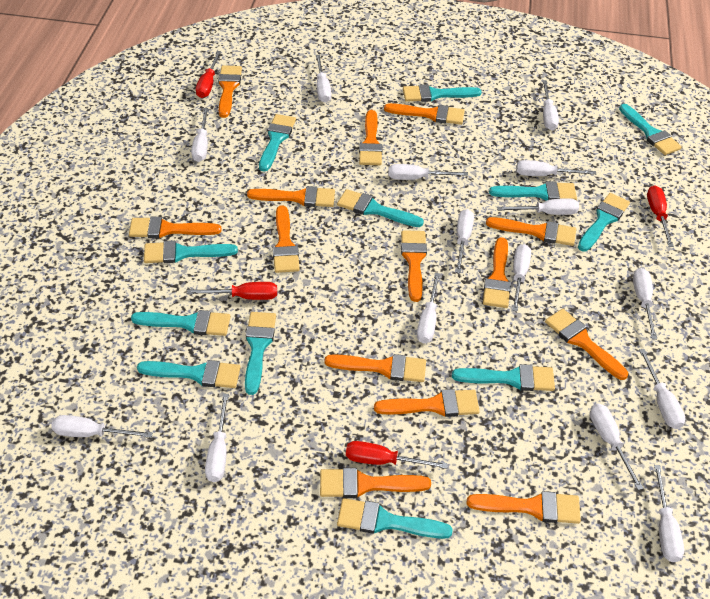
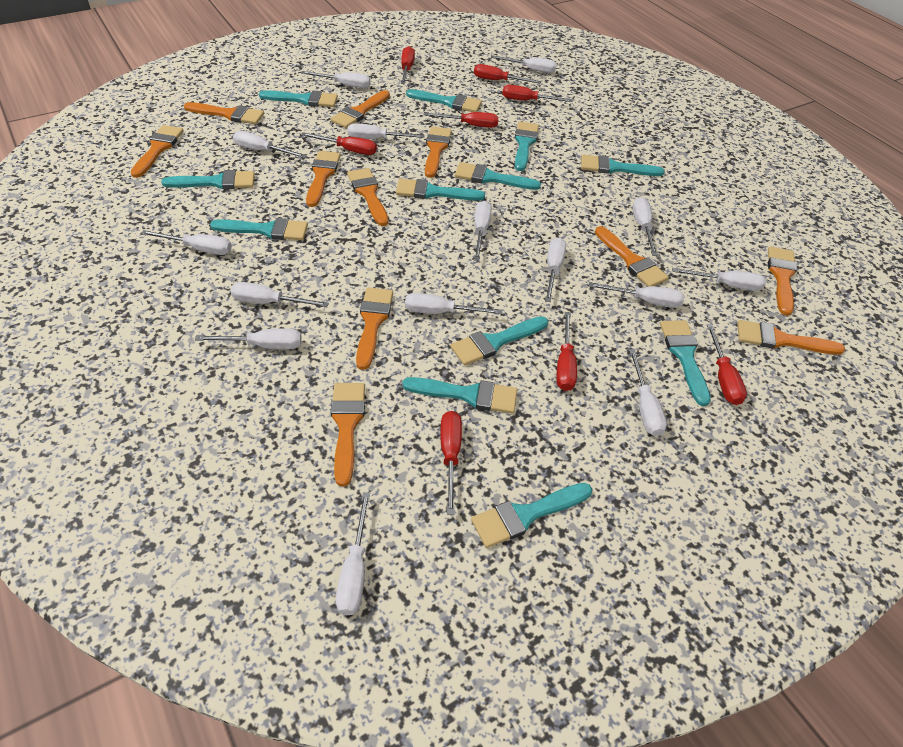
orange brush: [129,217,222,238] [218,65,242,118] [247,186,335,207] [272,205,300,273] [320,468,431,498] [324,354,426,382] [359,110,382,165] [374,389,480,417] [384,103,465,125] [401,230,427,302] [467,491,581,524] [483,237,511,308] [486,217,576,246] [545,309,628,380] = 14 -> [130,125,184,178] [184,102,264,124] [306,151,341,207] [330,90,390,128] [331,383,365,486] [347,168,388,226] [356,287,393,370] [425,126,452,178] [595,226,669,287] [737,320,845,355] [768,247,797,316] = 11
red screwdriver: [187,282,277,300] [196,51,221,98] [346,441,448,469] [647,185,674,247] = 4 -> [301,132,377,155] [401,46,415,84] [425,112,499,128] [440,411,462,515] [474,64,541,84] [502,85,573,102] [556,312,577,391] [707,324,747,405] = 8

